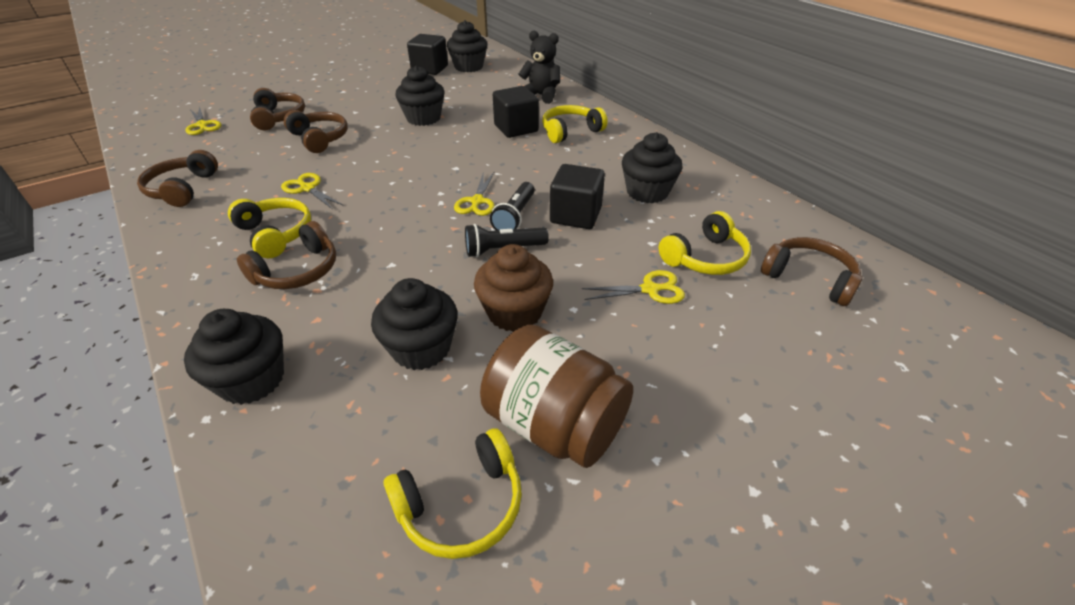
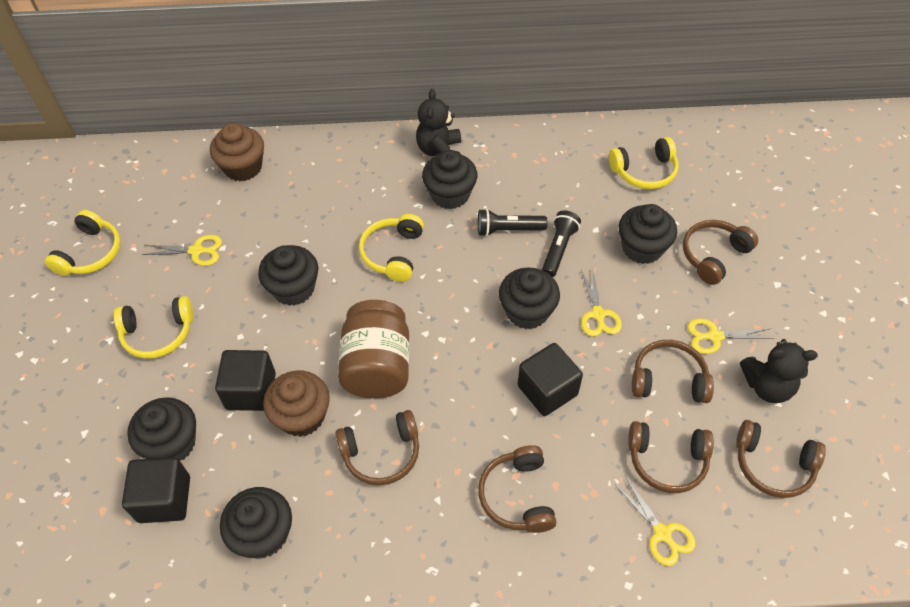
black cupcake: [184,309,284,405] [371,278,458,370] [395,66,444,126] [447,20,487,72] [622,132,683,203] = 5 -> [127,397,196,461] [220,487,292,558] [258,245,318,306] [422,150,477,209] [499,267,560,329] [618,204,677,264] = 6
black teddy bear: [519,31,560,104] = 1 -> [416,89,461,156] [740,339,818,403] = 2
brown cupcake: [474,244,553,332] = 1 -> [210,123,264,181] [263,370,330,437] = 2
brown headphones: [137,150,218,207] [237,221,336,289] [250,88,305,130] [284,110,348,153] [761,237,862,306] = 5 -> [335,410,419,485] [478,445,556,533] [628,421,714,493] [632,340,714,403] [683,220,758,285] [736,420,826,498] = 6

